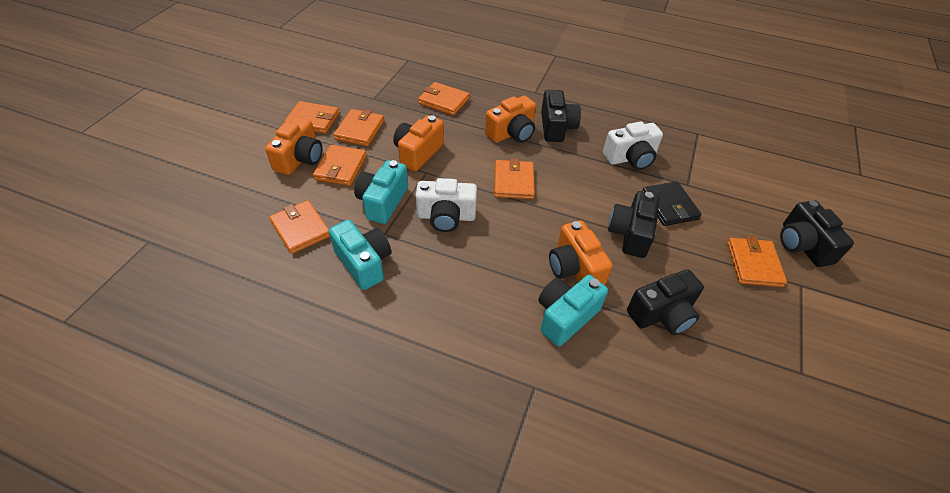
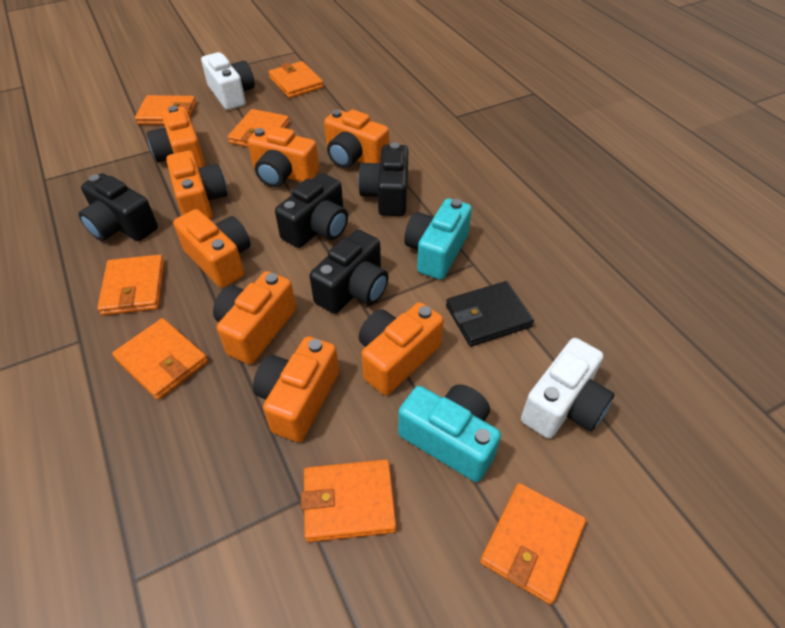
orange camera: [265,117,322,175] [393,115,444,171] [485,96,536,143] [549,220,613,285] = 4 -> [147,106,205,168] [166,151,228,219] [173,209,251,288] [213,271,296,364] [248,126,319,187] [253,336,339,442] [324,109,389,168] [359,302,444,395] = 8
turquoise camera: [329,220,391,290] [354,160,408,224] [538,275,608,346] = 3 -> [398,384,501,482] [404,199,472,280] = 2

